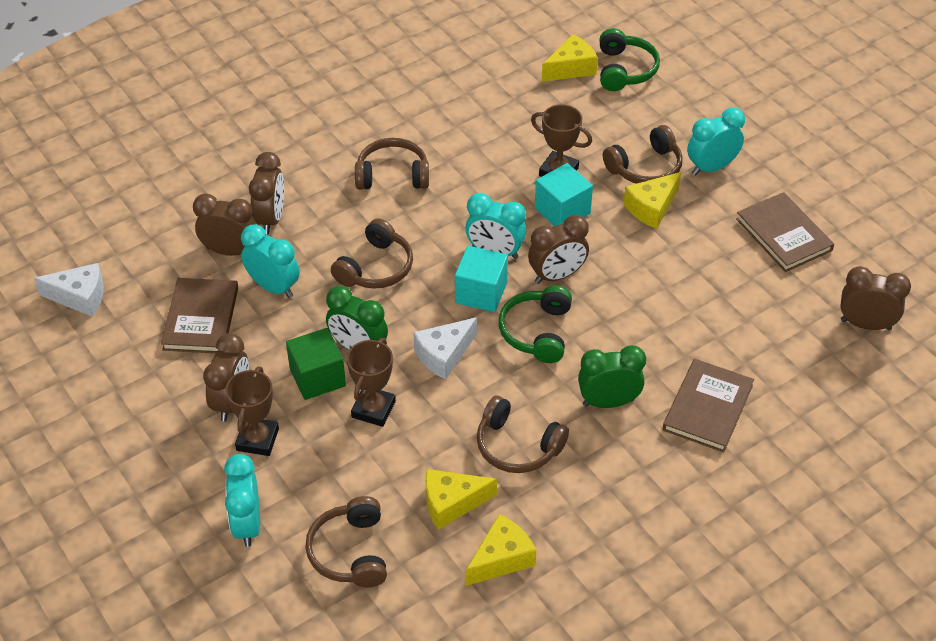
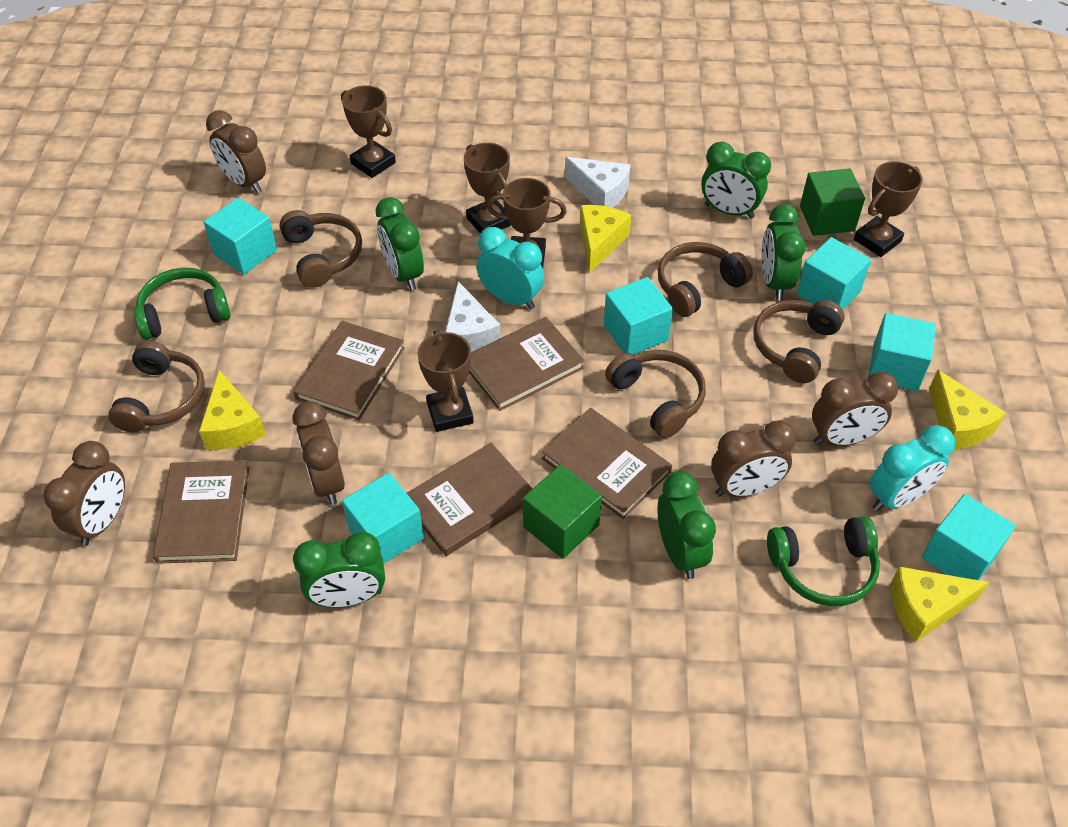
brown book: [161,278,238,353] [663,359,754,452] [736,192,834,272] = 3 -> [153,460,249,564] [294,321,405,420] [407,443,533,556] [469,317,585,411] [542,408,672,519] = 5
brown trophy: [225,366,279,456] [347,338,396,427] [531,104,592,177] = 3 -> [341,85,396,178] [417,330,474,432] [464,143,511,233] [487,178,567,268] [854,161,923,257] = 5
green clock: [326,286,388,350] [578,345,646,408] = 2 -> [293,532,385,607] [376,197,424,290] [657,471,716,579] [701,142,771,219] [762,204,806,300] = 5
green cube: [286,328,346,400] = 1 -> [523,465,602,559] [800,168,865,236] = 2
turquoise clock: [224,454,260,547] [241,225,300,298] [466,193,526,259] [687,108,745,176] = 4 -> [477,227,544,310] [870,425,955,511] = 2
turquoise cube: [455,246,508,312] [535,163,593,226] = 2 -> [204,198,277,275] [342,473,424,564] [604,277,673,355] [797,237,871,310] [869,313,936,391] [922,494,1016,580] = 6

